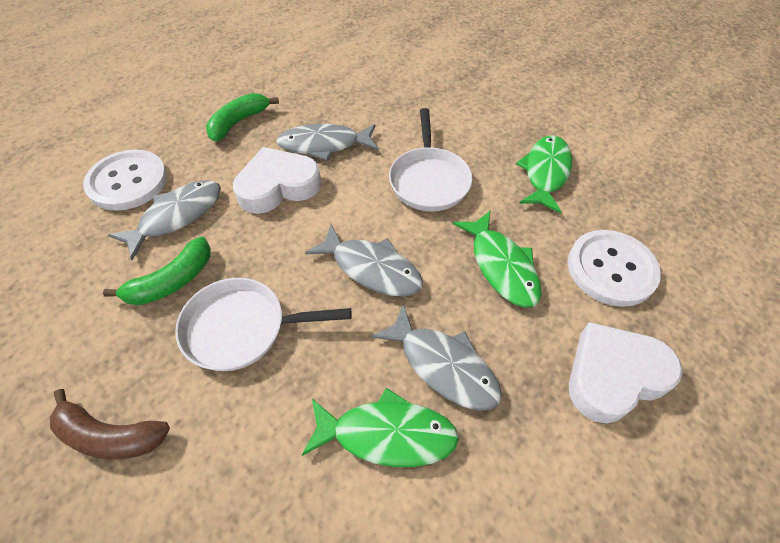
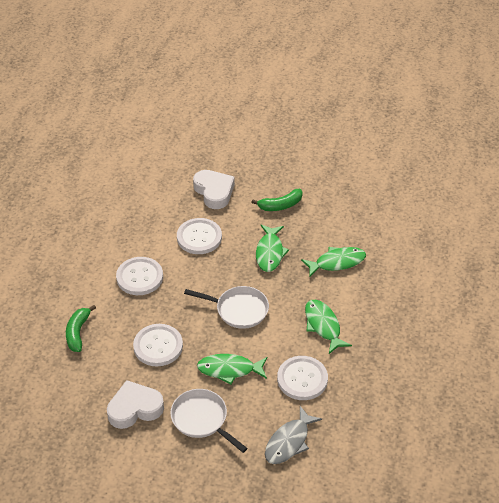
brown banana: [50,389,170,460] = 1 -> none = 0
green fish: [302,388,459,467] [453,211,542,308] [516,135,572,214] = 3 -> [197,354,267,384] [256,225,289,272] [301,247,366,278] [305,300,352,354] = 4
grey fish: [108,180,221,260] [276,124,378,161] [305,224,423,297] [371,304,502,411] = 4 -> [265,406,322,464] = 1
white button: [83,150,168,211] [567,230,661,307] = 2 -> [116,257,163,295] [133,324,183,367] [177,218,222,254] [277,356,328,400] = 4

